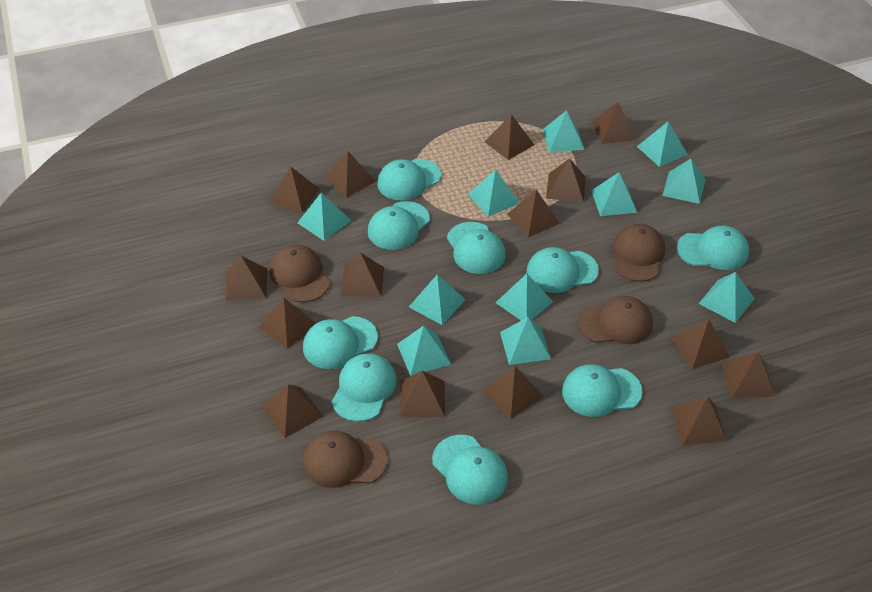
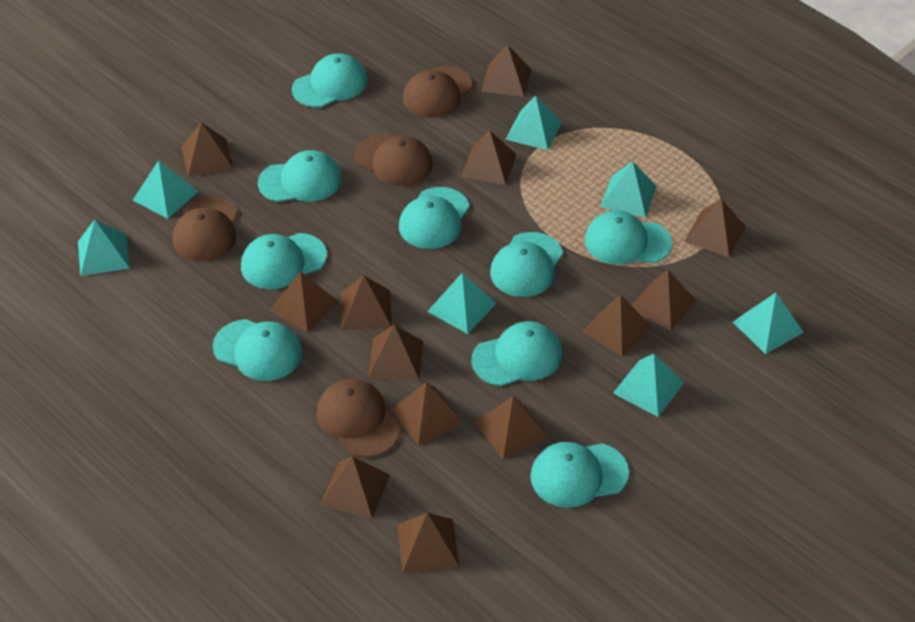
brown pyramid: [225,256,267,301] [259,298,316,349] [262,384,324,438] [269,167,320,213] [324,151,376,198] [341,252,384,297] [400,371,445,417] [481,366,543,419] [485,114,534,160] [507,190,560,237] [546,158,586,202] [592,102,636,144] [671,397,727,445] [672,319,730,369] [722,352,775,399] = 15 -> [181,122,233,177] [269,271,339,333] [320,456,390,519] [341,275,392,330] [368,325,423,380] [391,382,464,446] [397,513,459,573] [461,130,516,185] [475,396,548,459] [482,45,531,97] [581,294,651,356] [631,270,697,331] [684,199,746,257] = 13
turquoise pyramid: [297,193,352,241] [397,326,451,376] [409,274,466,325] [468,169,520,217] [496,274,553,320] [500,317,551,365] [542,110,585,153] [591,172,637,216] [637,122,688,167] [662,159,706,204] [698,272,755,323] = 11 -> [78,220,130,276] [133,160,199,219] [427,273,497,334] [505,95,562,150] [600,161,657,218] [613,354,684,417] [733,293,804,354] = 7

